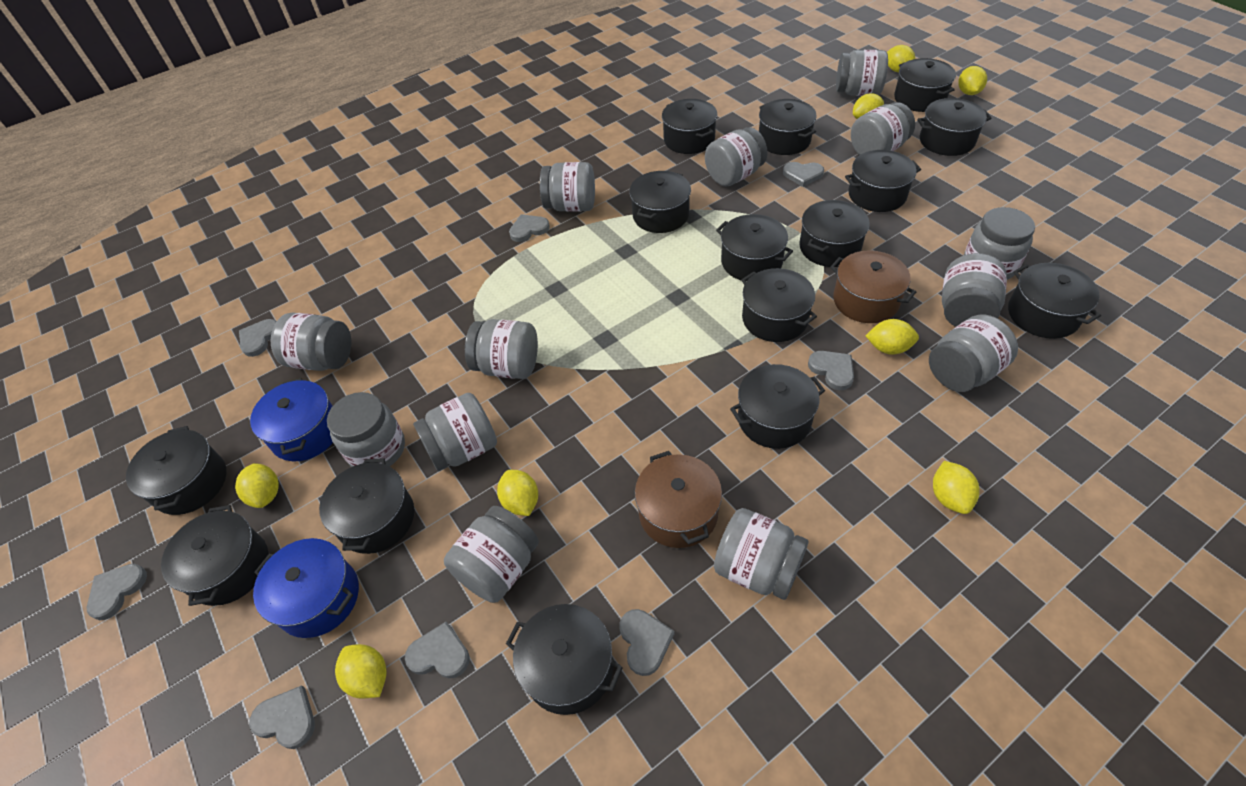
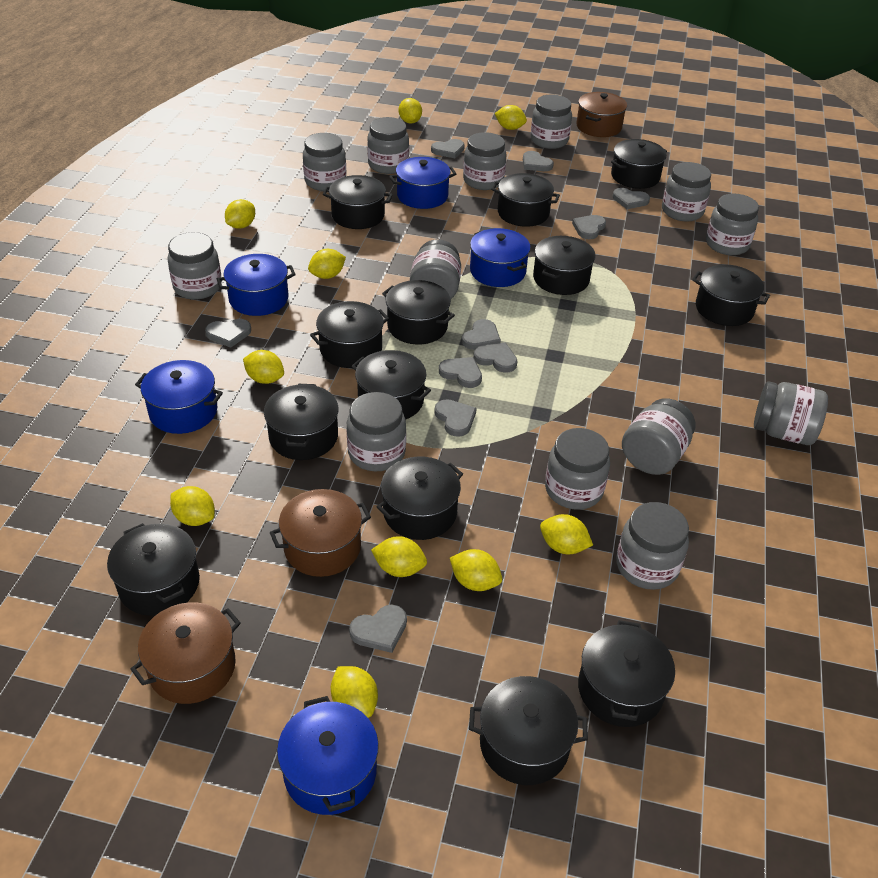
black pot: [126,426,226,515] [161,505,268,606] [319,458,414,554] [506,604,623,715] [630,171,691,233] [662,99,717,154] [716,214,793,282] [730,364,825,449] [741,268,817,342] [759,99,817,155] [799,200,870,267] [845,150,921,212] [894,58,956,112] [917,98,992,156] [1008,263,1101,339] = 15 -> [107,523,200,616] [264,384,339,460] [310,301,389,368] [323,175,393,229] [352,350,431,420] [377,457,463,540] [382,280,455,344] [469,676,588,785] [491,173,560,227] [533,236,596,295] [578,620,675,727] [611,139,667,189] [692,264,770,326] = 13
blue pot: [250,378,333,461] [253,538,359,638] = 2 -> [135,360,223,434] [217,254,296,316] [277,696,379,815] [389,157,456,209] [470,228,531,287] = 5
brown pot: [635,451,722,548] [830,250,916,323] = 2 -> [131,602,241,704] [270,489,371,577] [576,92,627,137] = 3
grey heart: [87,564,147,620] [239,319,277,357] [249,685,315,749] [405,622,470,678] [509,214,550,242] [620,609,675,676] [783,162,824,187] [808,351,854,390] = 8 -> [205,319,251,348] [349,605,407,653] [431,139,465,158] [434,399,477,437] [439,357,482,388] [462,319,501,350] [473,342,517,373] [523,151,554,171] [572,215,606,239] [613,188,650,209] = 10
yellow lemon: [235,463,279,508] [335,644,387,699] [497,470,538,516] [853,94,884,119] [866,319,919,355] [887,45,915,72] [933,461,980,514] [958,66,987,95] = 8 -> [170,486,215,526] [225,199,255,229] [243,350,284,384] [308,249,346,279] [331,666,378,718] [371,536,427,577] [399,98,422,123] [450,549,502,591] [495,105,527,130] [540,514,593,554] = 10

